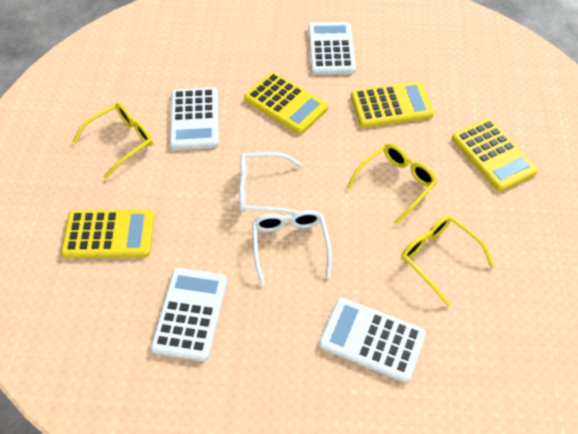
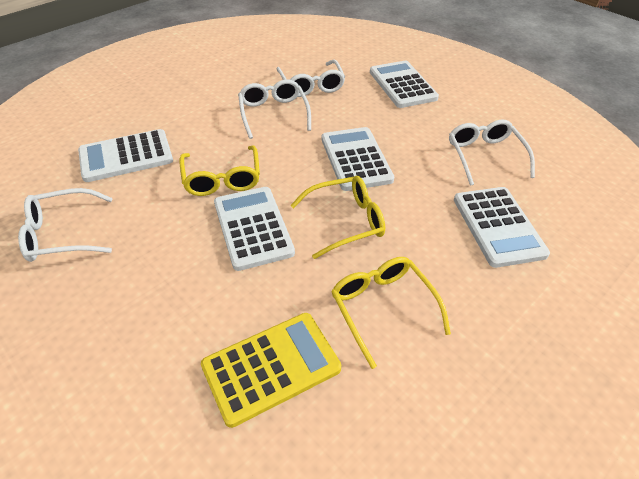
white calculator: [151,268,227,361] [170,88,219,150] [308,22,356,75] [319,298,426,382] = 4 -> [78,129,173,182] [214,187,295,271] [322,127,394,191] [370,61,439,108] [454,187,550,268] = 5
white glasses: [239,152,302,214] [252,210,332,285] = 2 -> [18,188,113,262] [238,79,311,139] [277,60,345,97] [449,120,535,186] = 4
yellow calculator: [61,209,155,258] [244,72,328,134] [351,82,434,128] [452,118,538,192] = 4 -> [201,313,341,428] = 1

